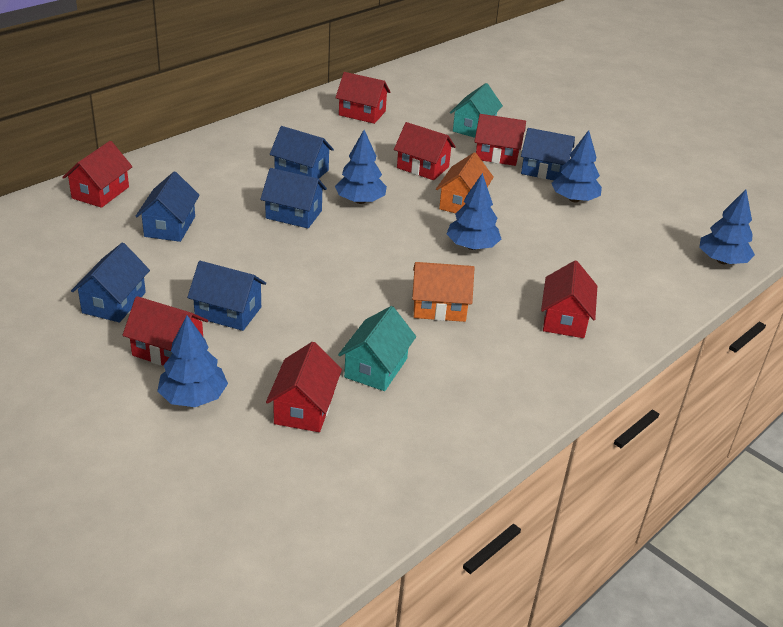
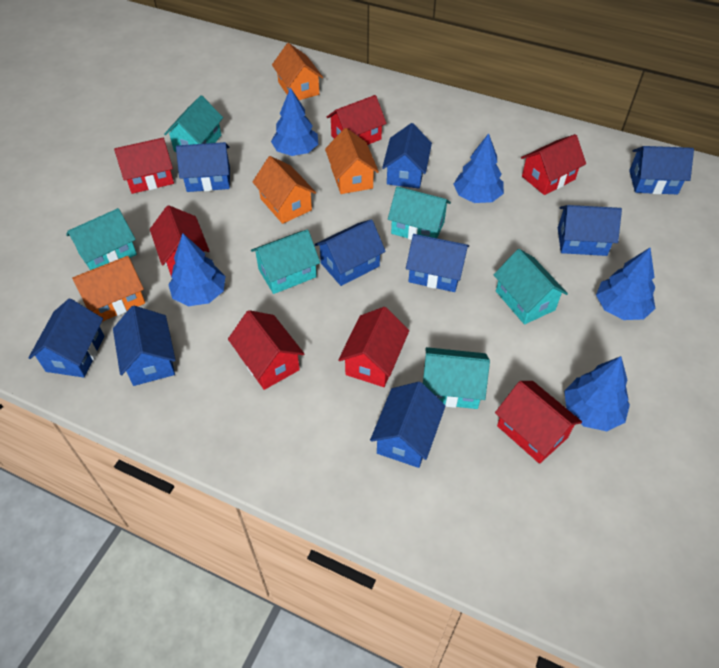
blue house: [71,243,150,322] [136,172,200,242] [187,261,266,331] [260,168,327,228] [270,126,334,179] [521,128,575,180] = 6 -> [28,299,104,378] [113,306,176,386] [176,142,230,192] [314,219,386,286] [370,382,445,468] [382,123,432,189] [406,234,469,292] [558,205,622,256] [629,146,694,194] = 9
orange house: [412,262,474,322] [436,152,494,213] = 2 -> [72,256,145,322] [253,156,316,224] [272,43,323,100] [325,128,379,194] = 4
turquoise house: [338,306,416,391] [450,83,503,138] = 2 -> [66,208,137,270] [164,95,223,152] [251,230,320,294] [388,186,451,240] [423,347,490,409] [494,249,568,325] = 6

